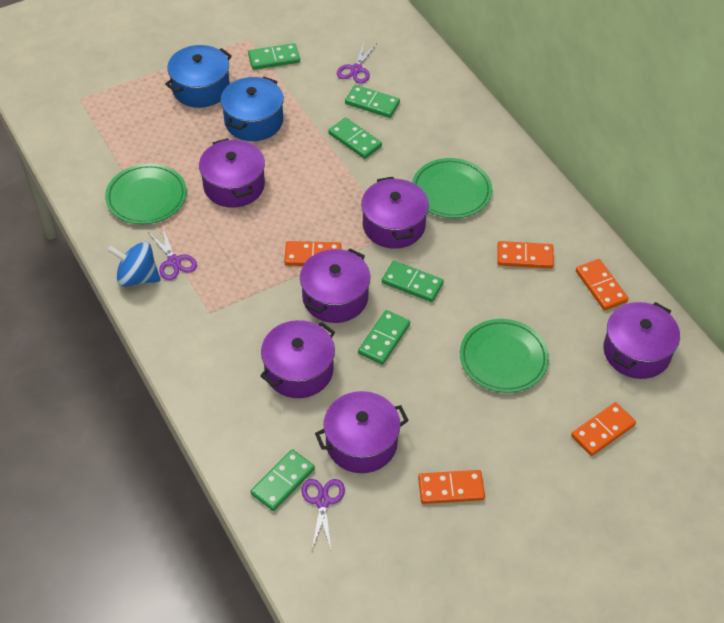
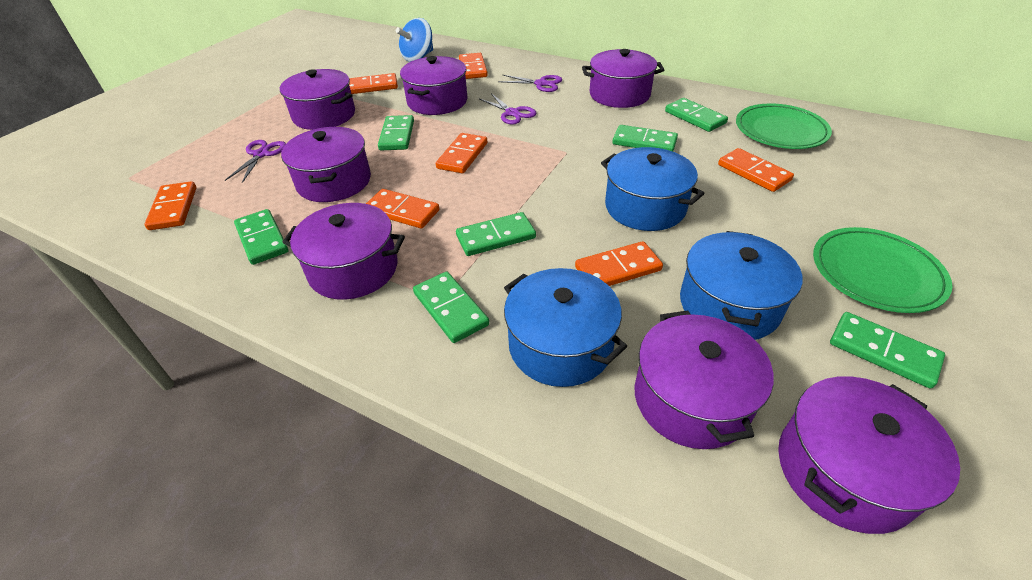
blue pot: [165,45,232,108] [221,77,284,141] = 2 -> [504,268,627,387] [601,147,705,231] [680,231,802,340] = 3
green domino: [248,43,300,70] [250,449,315,511] [328,118,382,159] [345,85,400,118] [358,310,410,365] [382,261,444,302] = 6 -> [234,209,288,265] [378,115,414,150] [413,272,489,343] [456,212,536,256] [613,125,678,152] [665,98,728,132] [830,312,945,389] = 7
green plate: [105,163,187,224] [412,158,492,218] [460,319,549,393] = 3 -> [736,103,832,149] [813,227,952,313] = 2
orange domino: [284,241,341,266] [418,470,485,504] [497,241,554,268] [571,402,636,456] [576,259,628,310] = 5 -> [144,181,197,230] [349,73,398,94] [366,189,440,229] [436,133,487,173] [459,53,488,79] [575,241,663,286] [718,148,794,192] = 7
purple pot: [199,138,265,208] [260,320,335,398] [300,248,370,323] [315,391,409,473] [361,177,429,249] [603,302,680,379] = 6 -> [280,69,355,130] [281,127,371,202] [282,203,405,300] [400,56,468,115] [582,49,664,108] [635,311,774,449] [778,376,960,534] = 7

